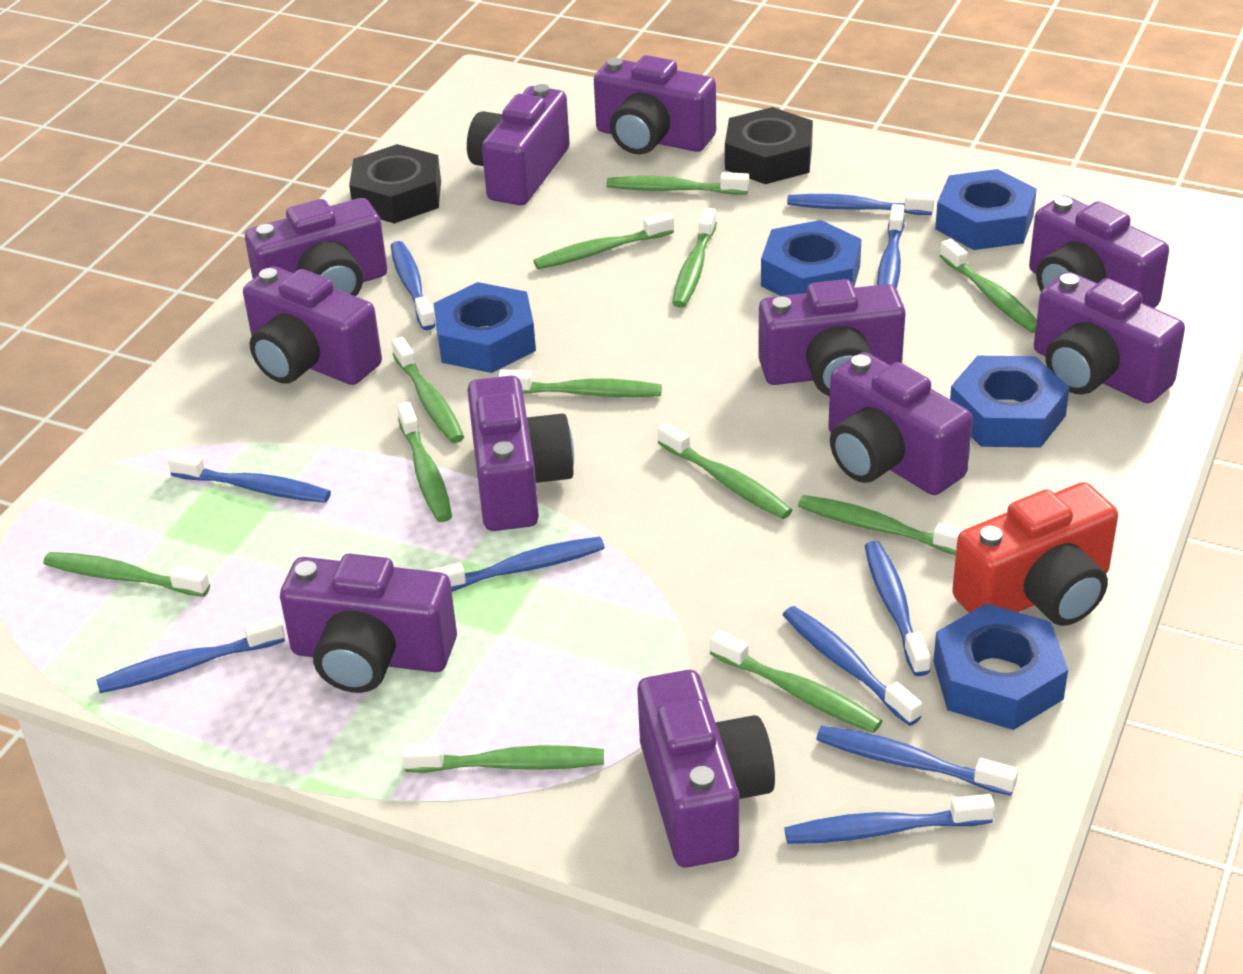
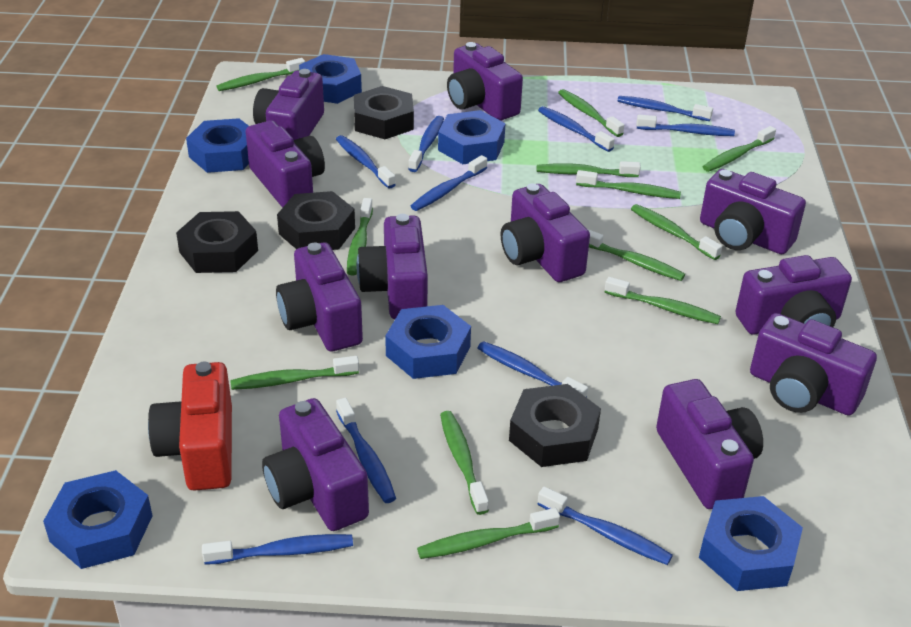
black nut: [349,144,441,224] [725,107,813,184] = 2 -> [176,211,258,273] [277,191,355,250] [354,86,414,139] [509,384,601,467] = 4
blue nut: [433,282,536,373] [761,220,861,296] [933,604,1068,730] [935,169,1037,250] [950,356,1070,448] = 5 -> [43,470,153,569] [186,118,249,173] [299,54,362,104] [385,305,471,379] [438,110,505,164] [699,496,803,591] = 6

